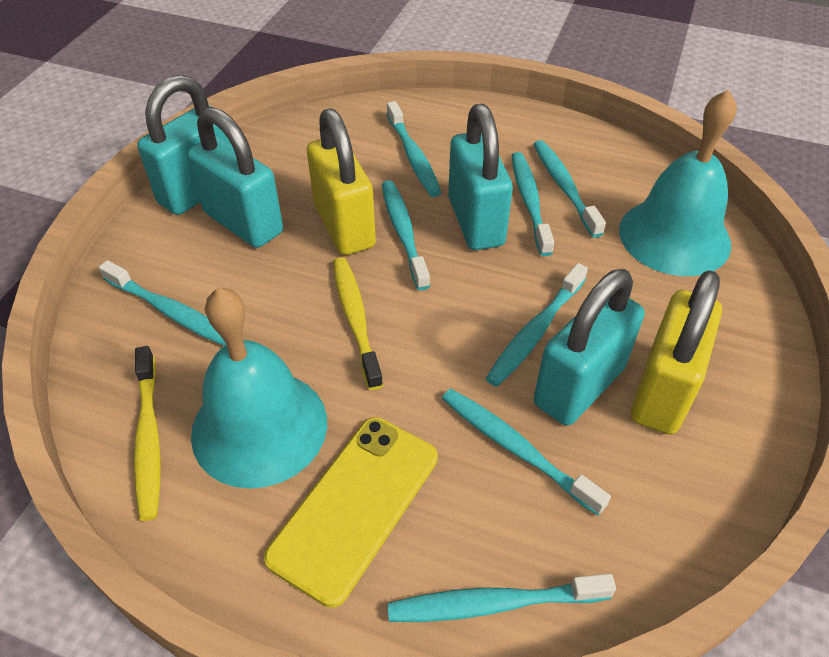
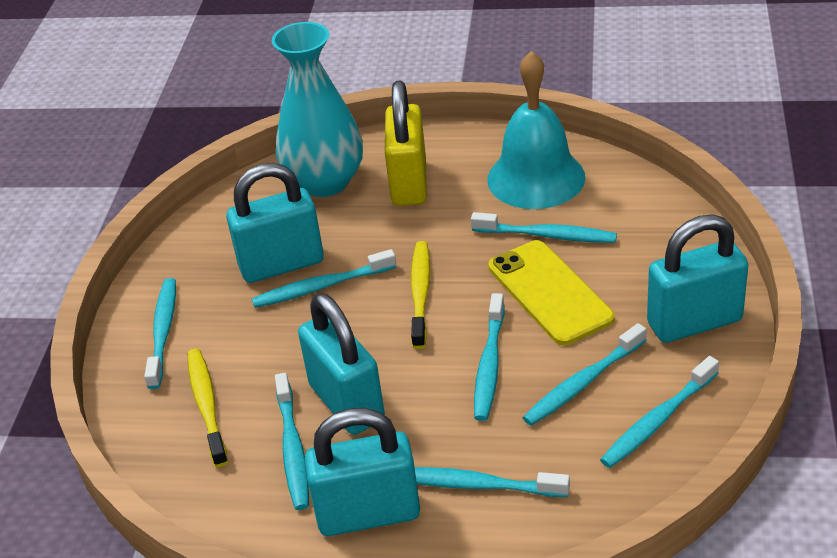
turquoise bell: [191,287,327,489] [619,90,737,276] = 2 -> [488,51,585,209] = 1
turquoise vase: none = 0 -> [272,22,363,197] = 1
yellow padlock: [307,108,376,255] [631,270,722,434] = 2 -> [385,81,427,206] = 1

